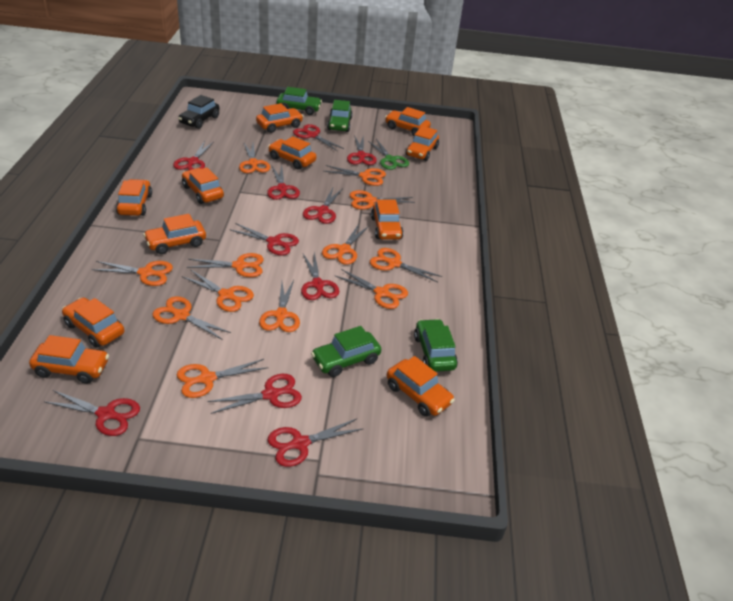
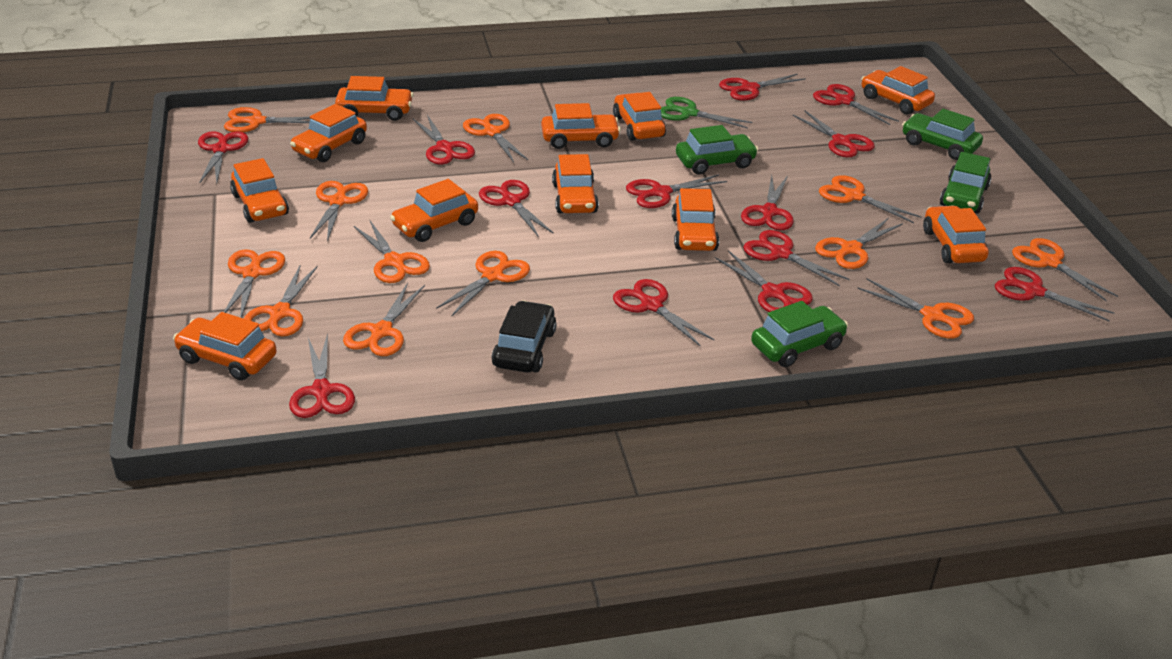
red scissors: [45,390,140,436] [173,141,214,170] [207,374,302,414] [229,223,299,255] [267,165,300,200] [268,419,363,467] [293,124,344,151] [301,252,339,300] [303,188,343,224] [347,135,377,165] = 10 -> [198,131,248,184] [289,333,355,418] [413,115,475,164] [479,180,554,236] [613,279,715,347] [626,174,727,208] [715,250,813,312] [719,74,806,101] [741,175,794,230] [743,230,850,286] [793,110,875,157] [813,84,899,125] [995,267,1114,322] = 13

